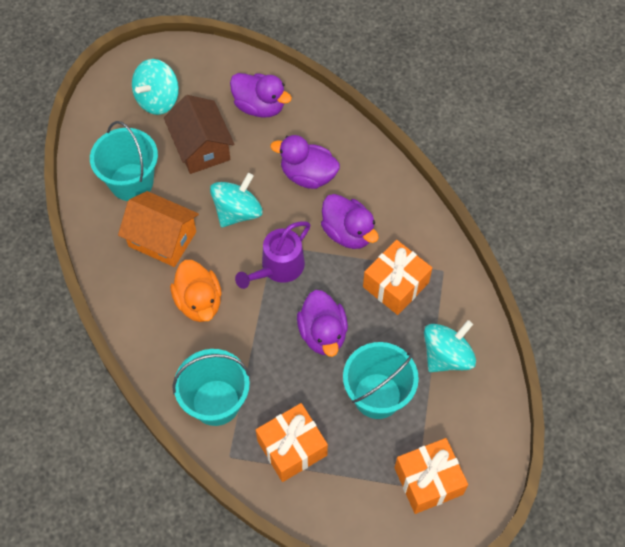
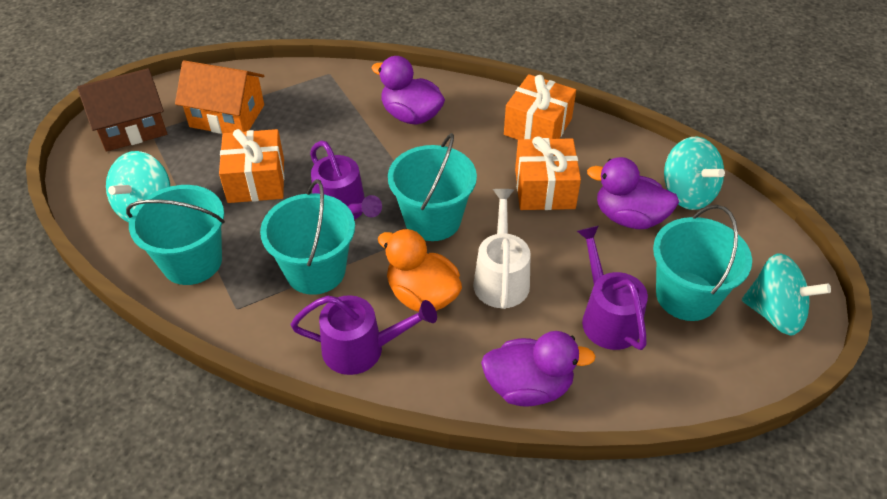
purple duck: [230,73,292,118] [270,135,340,189] [297,290,348,357] [321,194,379,249] = 4 -> [372,56,445,125] [481,331,596,407] [587,157,679,229] = 3
purple watering can: [235,221,310,289] = 1 -> [290,295,437,375] [310,140,382,220] [577,226,648,350] = 3
turquoise bucket: [90,121,158,201] [172,349,250,426] [343,342,419,419] = 3 -> [126,185,225,285] [260,179,355,295] [388,133,477,241] [653,205,752,321] = 4
white watering can: none = 0 -> [473,189,531,309] = 1

